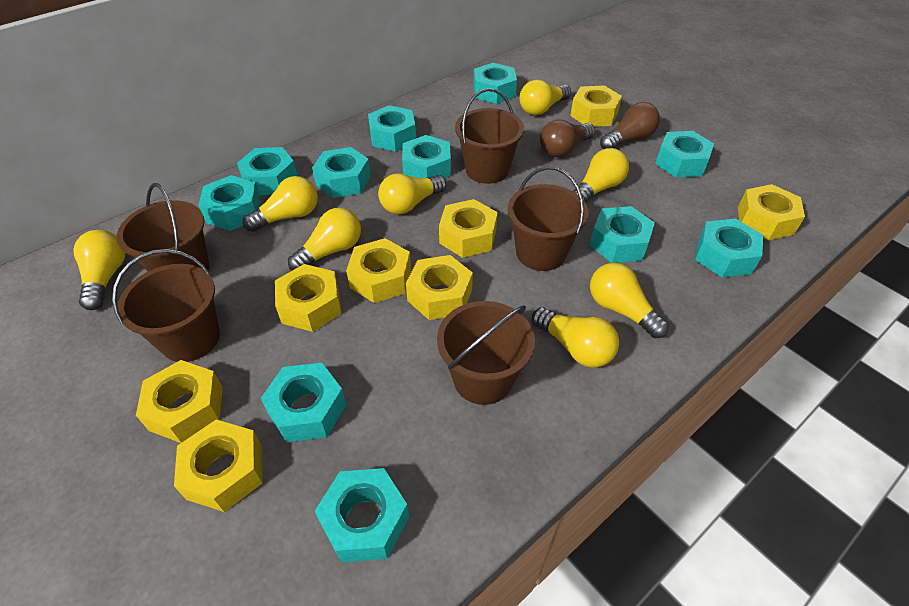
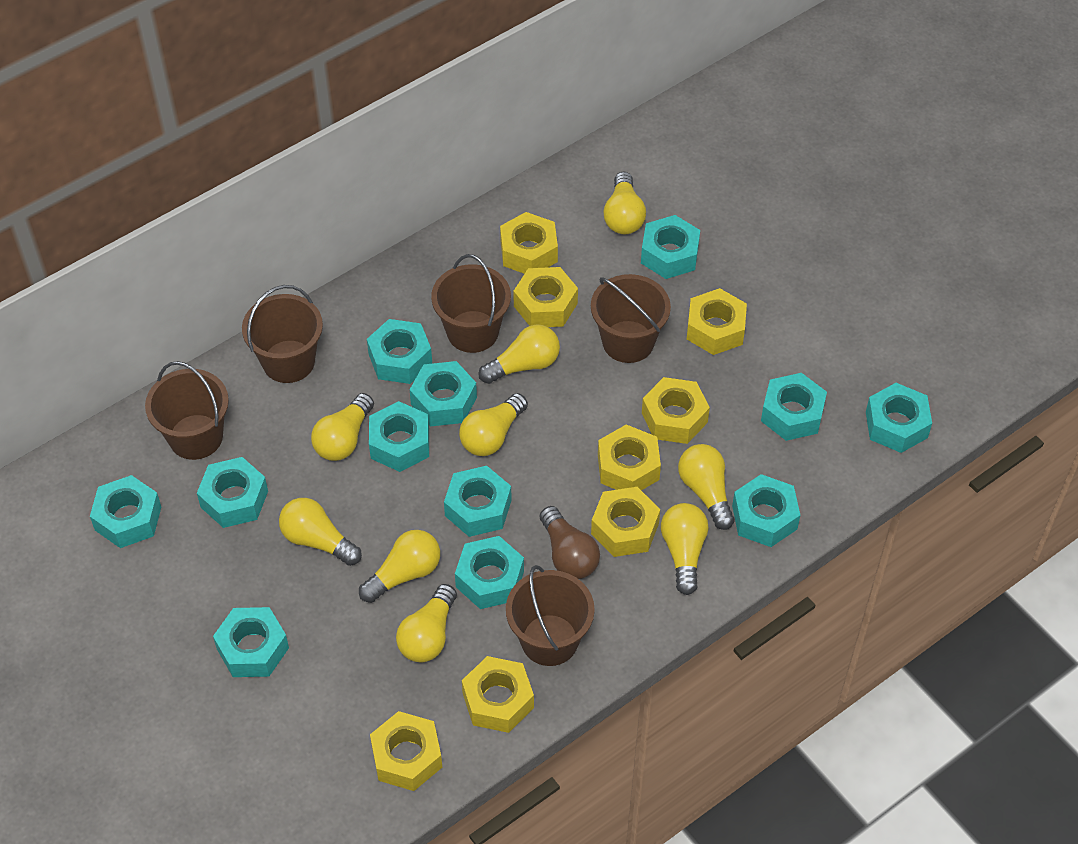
brown light bulb: [540,119,595,157] [600,102,660,149] = 2 -> [540,506,600,579] = 1
turquoise nut: [199,175,261,231] [237,147,297,195] [261,363,346,442] [312,147,371,198] [315,468,409,562] [368,105,416,152] [402,135,451,178] [473,63,517,104] [589,206,655,263] [655,131,714,178] [695,218,763,278] = 11 -> [90,475,161,548] [197,457,268,528] [213,607,289,677] [367,319,432,384] [369,401,429,472] [410,361,477,426] [444,466,512,537] [455,536,524,609] [641,215,700,279] [732,474,800,547] [761,373,827,441] [866,383,932,453] = 12
yellow light bulb: [73,230,125,310] [243,176,318,232] [288,208,361,271] [378,173,447,214] [519,80,571,115] [532,307,619,368] [573,148,629,202] [590,263,669,338] = 8 -> [279,498,362,566] [311,393,374,461] [359,530,440,603] [396,584,457,662] [459,393,528,456] [478,324,560,384] [603,172,646,234] [661,503,709,595] [678,444,734,530] = 9

